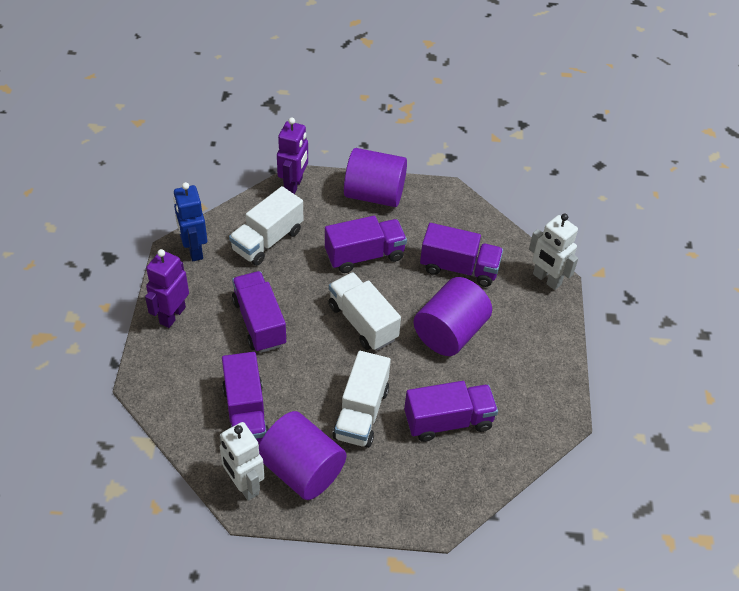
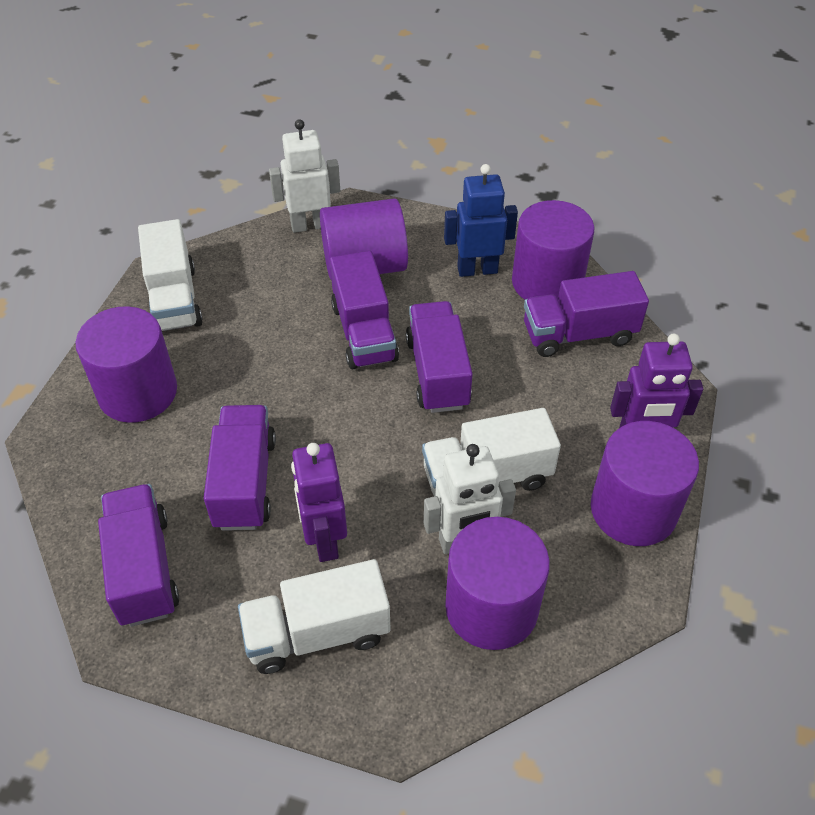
purple cylinder: [259,411,347,500] [344,148,407,207] [413,277,492,356] = 3 -> [75,306,177,423] [320,199,408,280] [445,517,550,650] [512,200,595,300] [591,421,699,546] = 5

